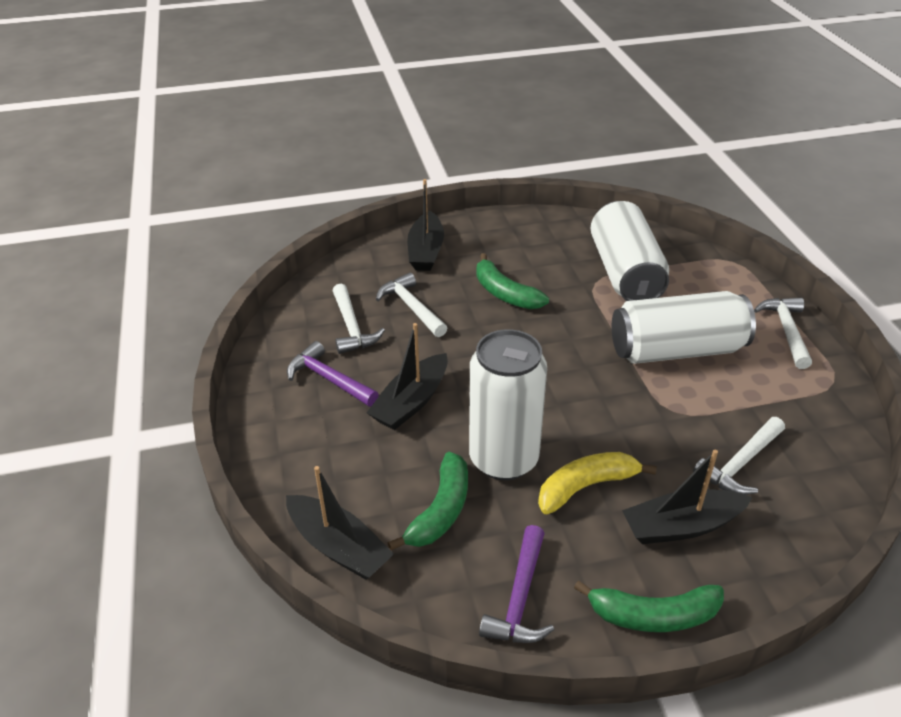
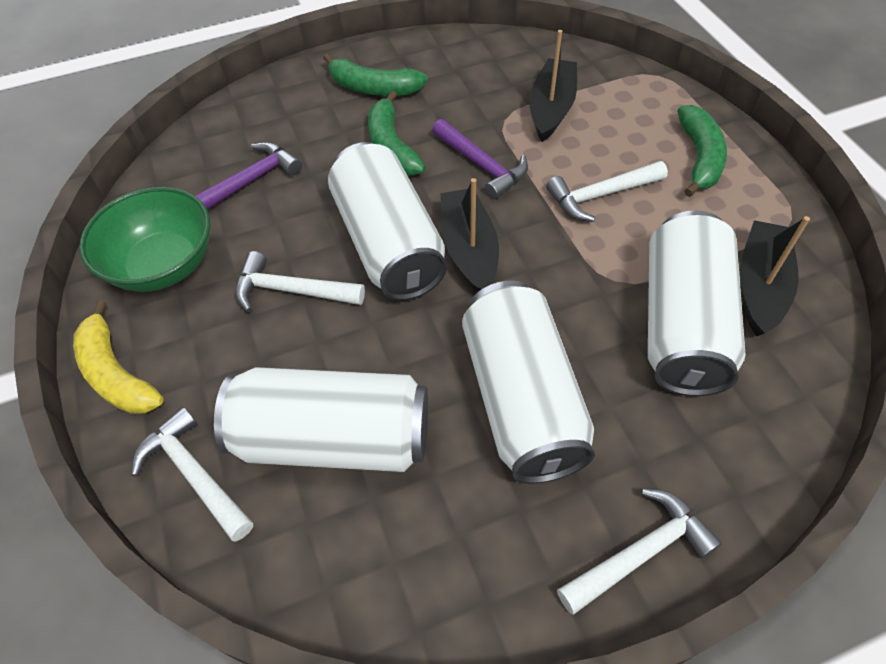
black boat: [286,466,394,580] [367,323,448,430] [407,179,444,271] [622,450,753,544] = 4 -> [440,178,499,292] [529,30,577,142] [740,216,810,336] = 3
green bowl: none = 0 -> [79,187,210,292] = 1
white can: [469,329,547,480] [590,201,669,301] [612,291,756,364] = 3 -> [214,367,428,472] [328,142,447,300] [462,281,595,484] [648,210,746,396] = 4

